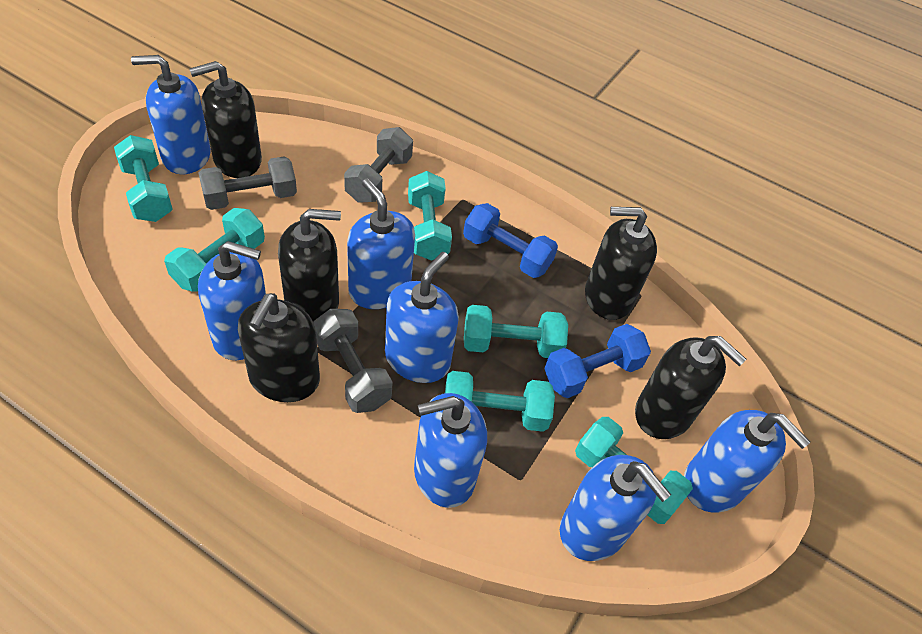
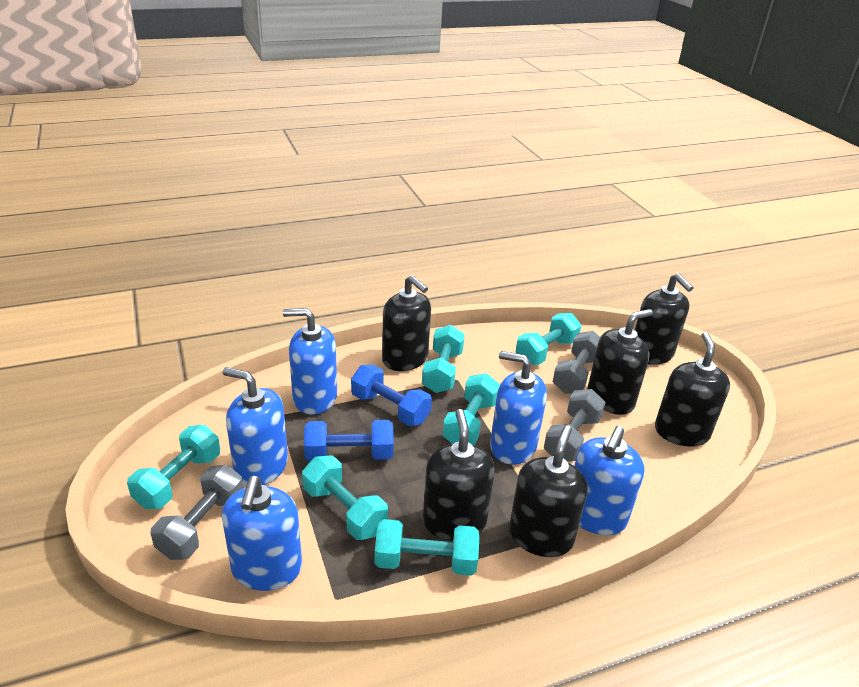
black soap dispenser: [189,61,262,178] [238,293,320,402] [278,209,341,322] [585,207,657,320] [635,336,746,439] = 5 -> [382,275,431,371] [423,409,495,541] [509,425,588,557] [587,309,653,415] [635,273,693,365] [655,332,730,447] = 6
blue soap dispenser: [131,55,211,174] [198,241,266,360] [347,179,415,309] [385,252,459,383] [414,393,487,508] [560,455,671,561] [684,410,810,513] = 7 -> [222,476,302,591] [223,367,288,486] [283,308,337,414] [490,351,547,465] [574,426,645,535] = 5

